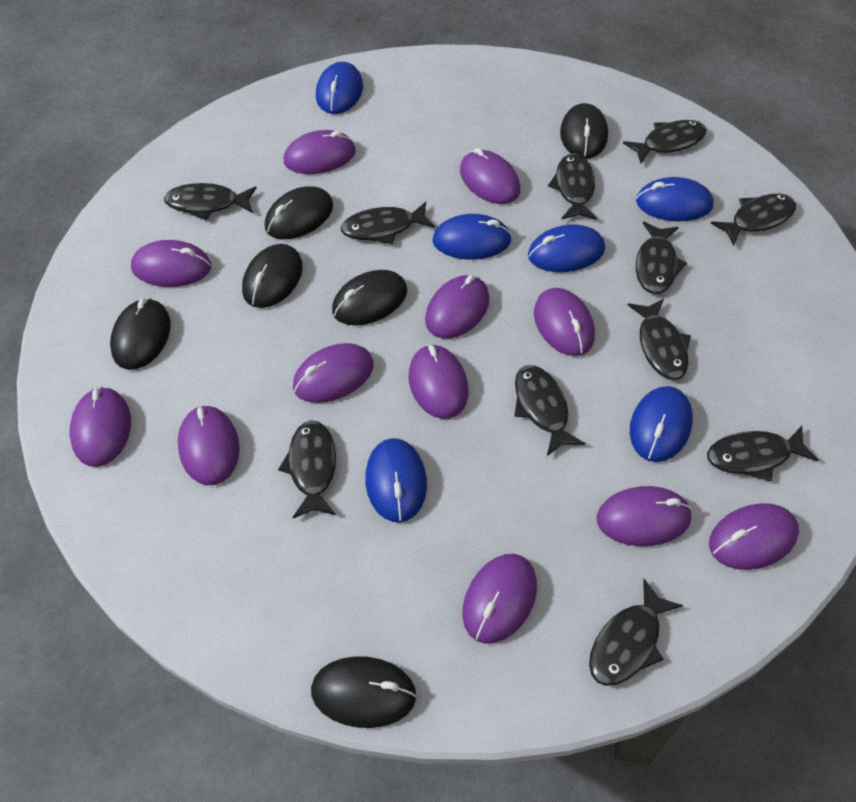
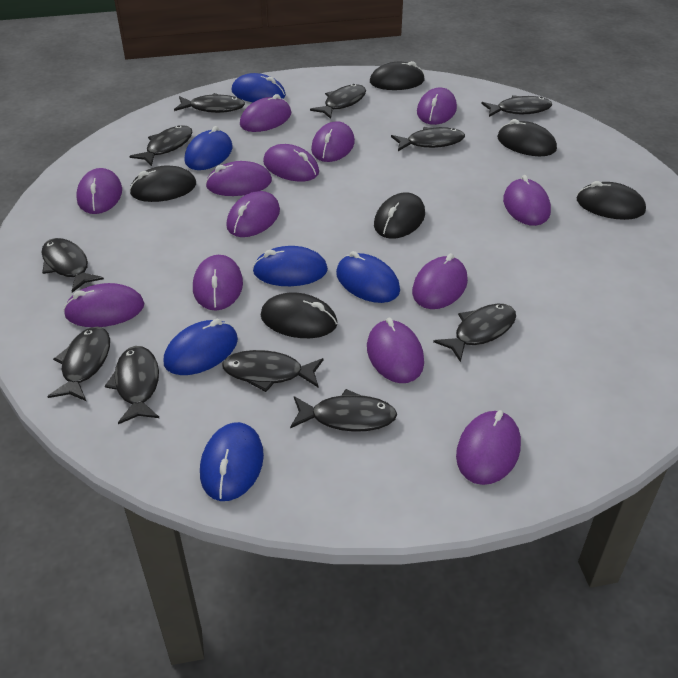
purple mouse: [70,386,131,467] [131,240,211,287] [178,405,240,485] [284,130,356,174] [293,343,374,403] [409,344,468,419] [425,275,489,339] [460,148,520,204] [462,554,537,644] [534,288,595,356] [597,486,692,546] [709,503,799,570] = 12 -> [63,283,144,327] [76,168,122,214] [193,255,243,311] [205,161,272,196] [226,191,280,237] [240,94,291,132] [263,144,319,182] [311,121,355,162] [367,318,424,383] [412,253,468,309] [417,87,457,125] [456,410,521,485] [503,175,551,226] = 13

